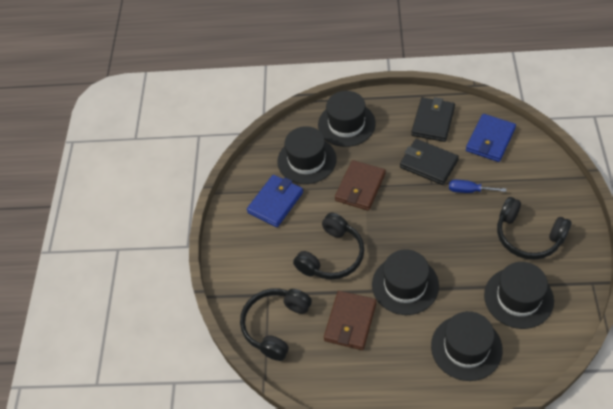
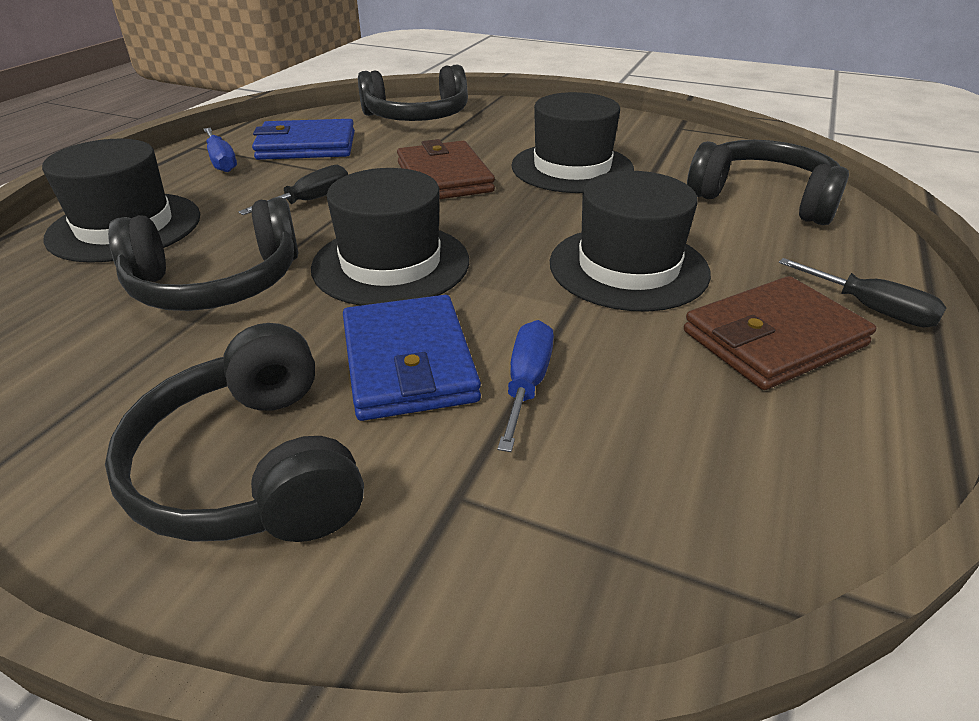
black hat: [277,126,336,184] [318,91,376,147] [372,249,439,315] [431,311,503,381] [484,262,554,329] = 5 -> [42,139,200,263] [311,168,469,306] [511,92,634,193] [550,171,711,312] = 4
black headphones: [240,289,312,361] [293,213,364,279] [497,197,572,259] = 3 -> [105,323,364,542] [108,197,299,311] [358,65,468,121] [687,140,849,225] = 4
black screwdriver: none = 0 -> [238,165,348,215] [779,258,947,327] = 2
black wallet: [400,139,459,185] [411,97,455,142] = 2 -> none = 0
blue screwdriver: [449,180,506,193] = 1 -> [204,128,237,172] [498,320,554,452] = 2

